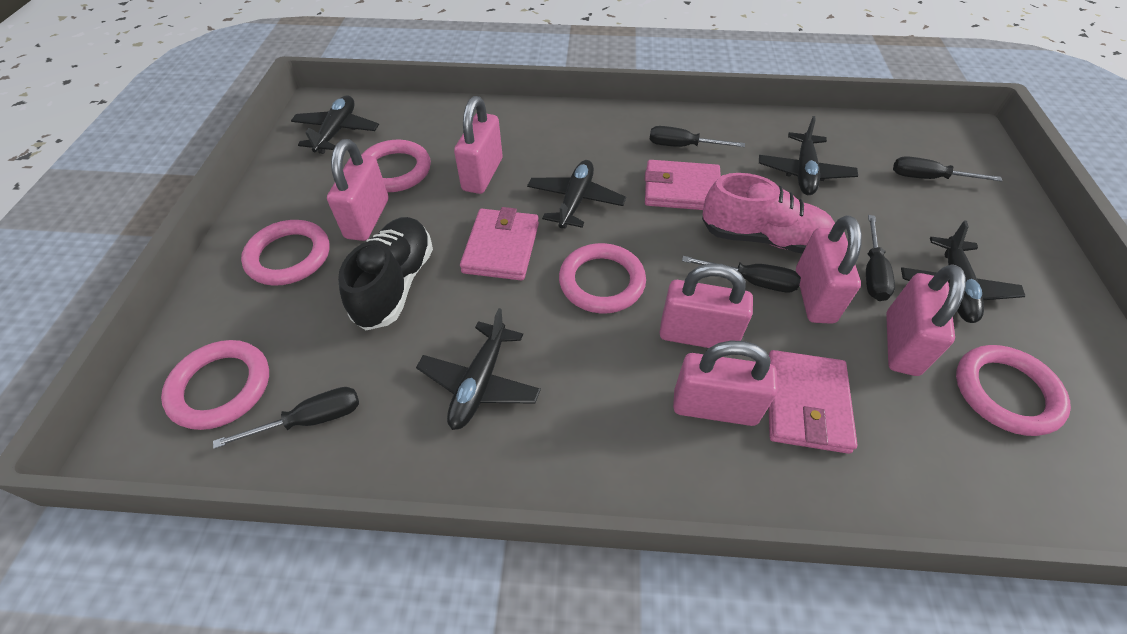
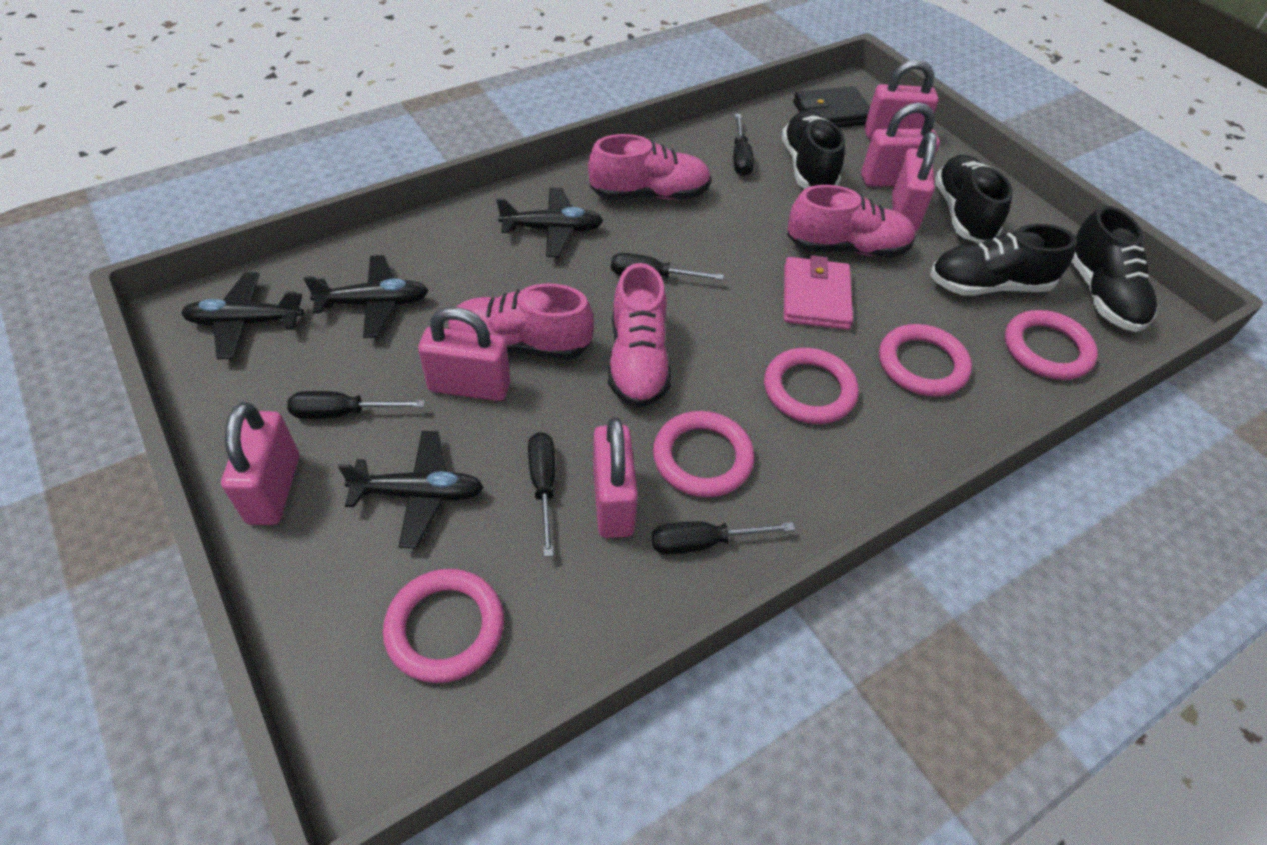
black plane: [291,95,379,154] [416,308,541,430] [527,160,626,229] [759,116,858,195] [901,220,1025,323] = 5 -> [181,273,304,359] [303,255,429,338] [338,431,484,548] [496,188,603,257] = 4
black shoe: [338,217,433,330] = 1 -> [782,111,845,189] [930,224,1077,296] [935,155,1013,243] [1071,205,1157,332] = 4
black wallet: none = 0 -> [793,86,870,128] = 1
pink shoe: [702,173,835,254] = 1 -> [448,283,594,360] [588,134,711,200] [608,263,671,408] [787,185,916,258] = 4
pink wallet: [460,207,539,281] [645,160,721,210] [769,350,857,454] = 3 -> [784,255,853,330] = 1

